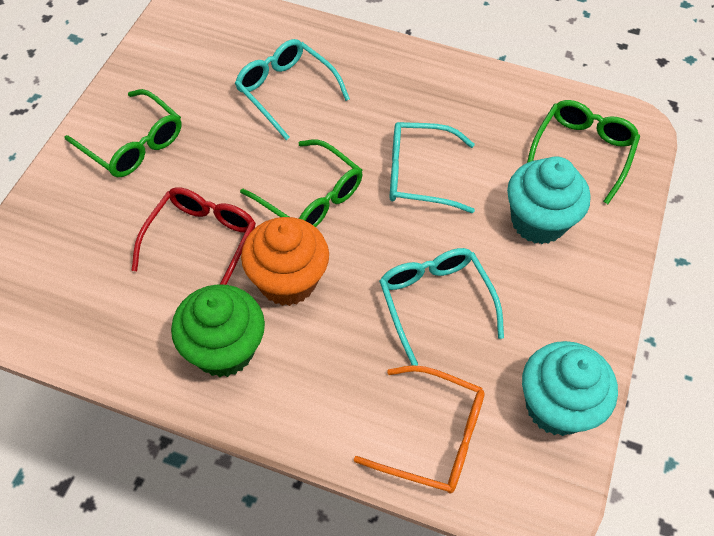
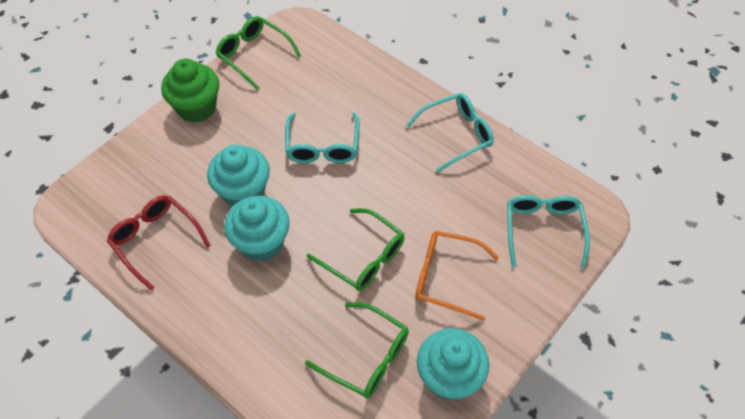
orange cupcake: [241,217,329,306] = 1 -> none = 0
turquoise cupcake: [507,156,590,244] [522,341,618,436] = 2 -> [207,145,270,207] [224,196,290,262] [417,328,490,400] = 3

